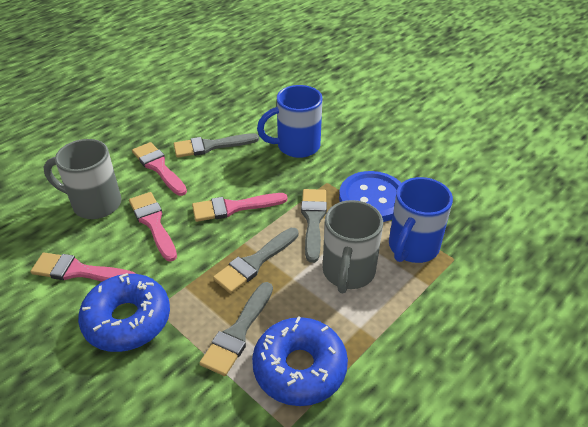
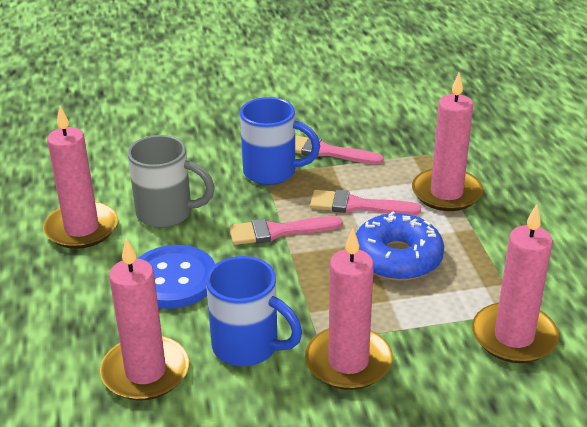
blue donut: [78,273,170,352] [252,316,348,406] = 2 -> [356,211,444,281] = 1
grey brush: [174,133,259,158] [200,282,273,376] [213,228,299,293] [301,189,327,263] = 4 -> none = 0
grey mug: [44,139,122,219] [323,200,383,293] = 2 -> [128,135,215,228] = 1
pink brush: [30,253,136,282] [129,192,177,262] [132,142,187,196] [192,193,288,222] = 4 -> [229,216,343,245] [295,135,383,164] [310,190,421,215] = 3
pink candle: none = 0 -> [43,106,118,249] [100,238,189,401] [305,228,393,390] [412,73,483,211] [472,204,559,363] = 5

